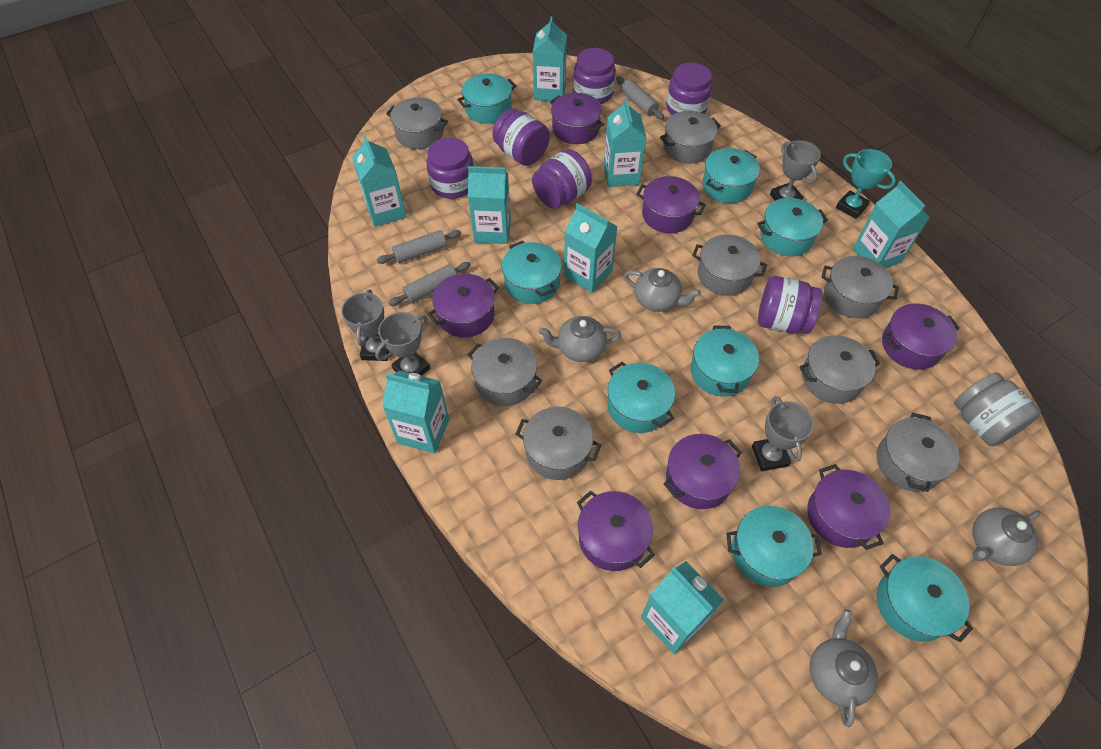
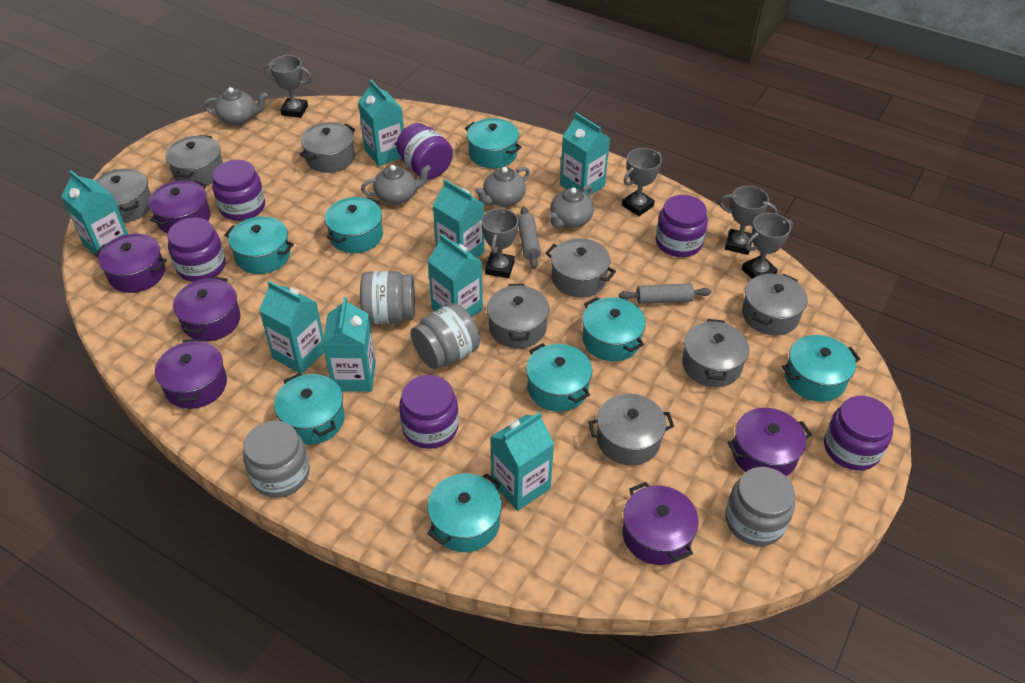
grey jar: [954,372,1041,446] = 1 -> [243,420,310,497] [360,271,415,324] [411,303,480,369] [725,467,795,546] = 4
grey rolling pin: [377,230,461,264] [389,262,471,306] [616,76,664,120] = 3 -> [518,207,541,269] [619,283,711,304] = 2
grey trophy: [341,290,389,361] [375,312,430,376] [752,396,814,471] [770,140,821,201] = 4 -> [264,55,312,118] [481,208,518,278] [622,148,662,216] [719,186,777,255] [742,213,793,279] = 5
purple pot: [428,274,499,338] [550,93,604,144] [577,491,655,571] [636,176,706,233] [663,434,742,509] [807,464,890,550] [882,304,960,370] = 7 -> [95,234,167,293] [149,180,210,234] [155,338,227,409] [173,276,241,341] [622,482,699,565] [727,408,812,476] = 6
turquoise trophy: [836,149,896,219] = 1 -> none = 0

